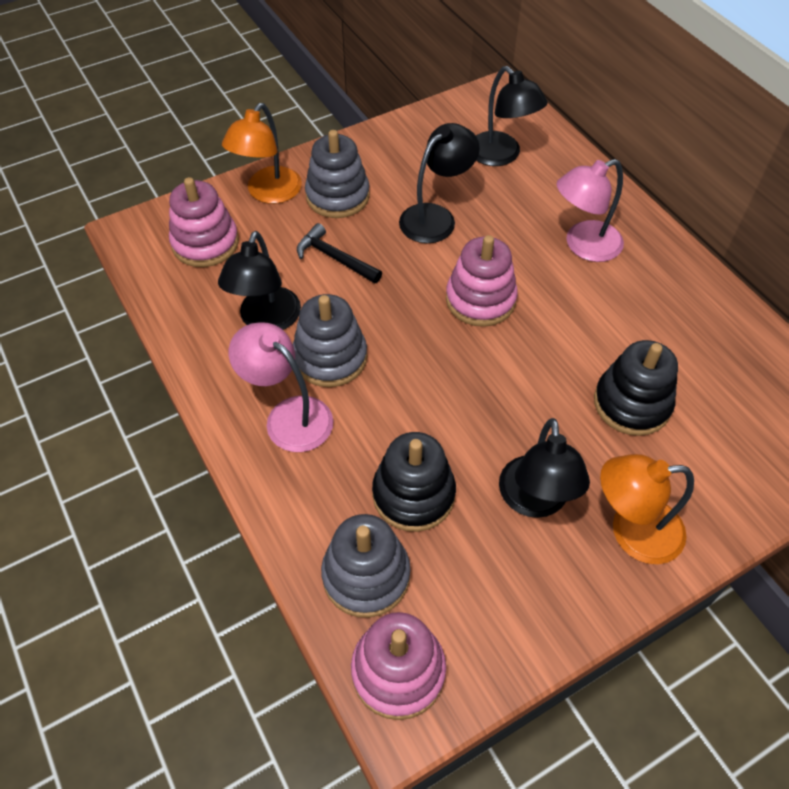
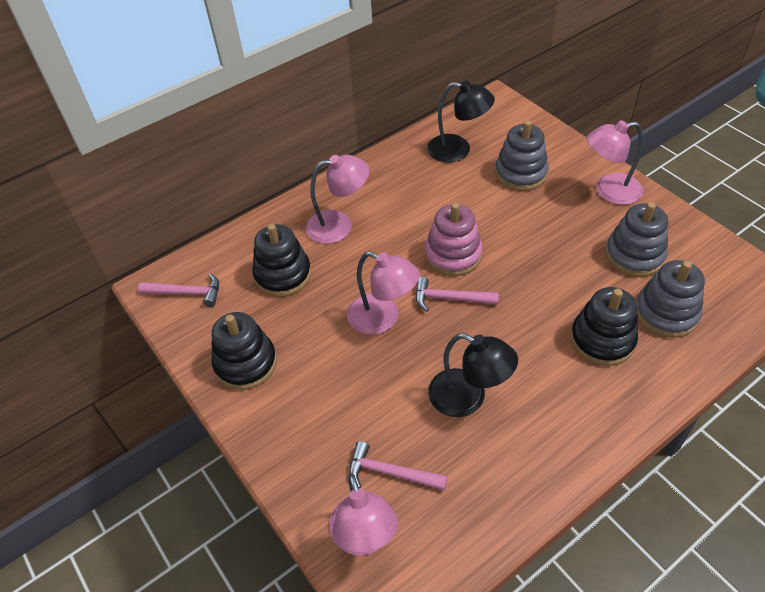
black hammer: [297,223,382,283] = 1 -> none = 0
black lamp: [218,231,301,330] [399,123,480,243] [476,66,548,166] [499,418,590,518] = 4 -> [427,80,495,163] [428,333,518,417] = 2
black stacking toy: [372,432,456,532] [594,340,678,436] = 2 -> [211,312,277,390] [252,224,311,297] [570,287,638,366] = 3
orange lamp: [222,103,302,204] [600,454,694,564] = 2 -> none = 0
pink hammer: none = 0 -> [138,273,219,307] [349,441,447,490] [415,277,499,312] = 3
pink lamp: [229,322,333,452] [557,159,624,262] = 2 -> [306,155,369,244] [329,473,398,555] [347,251,420,335] [587,120,643,205] = 4
pink stacking toy: [169,177,239,267] [351,612,446,720] [446,235,518,327] = 3 -> [425,203,483,276] = 1

